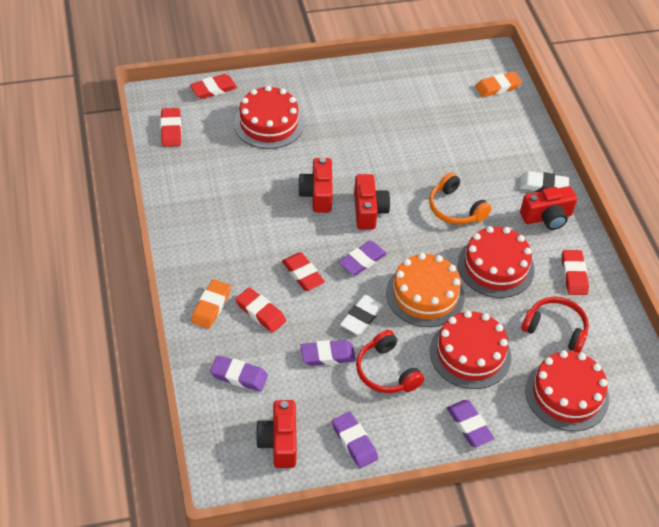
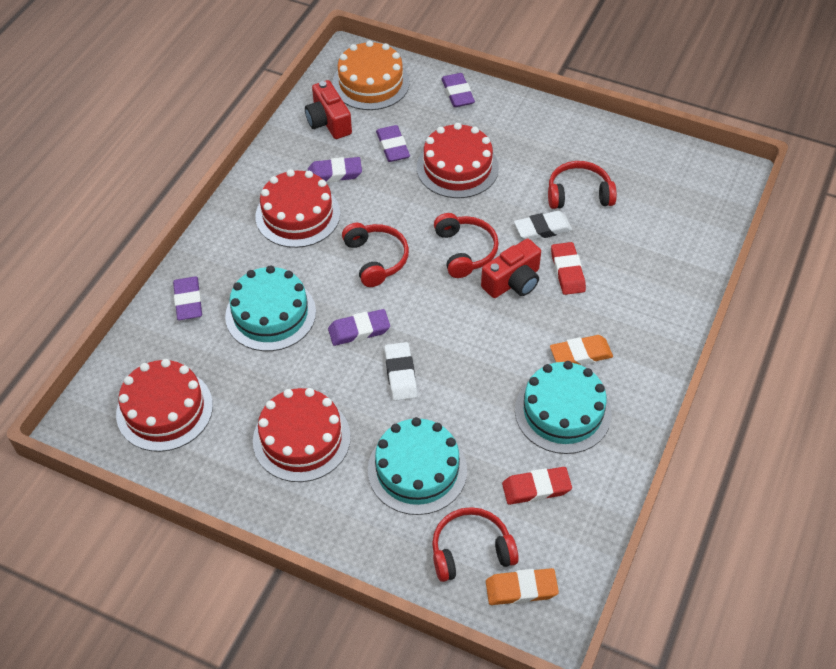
orange headphones: [429,172,491,225] = 1 -> none = 0
red camera: [256,400,297,468] [298,158,333,213] [354,174,390,230] [520,186,577,230] = 4 -> [305,80,352,139] [481,239,541,298] = 2
red eraser: [161,108,182,147] [190,74,237,99] [235,287,286,333] [282,252,325,291] [562,250,589,295] = 5 -> [502,467,572,505] [551,242,586,295] = 2
red headphones: [356,330,424,393] [522,297,589,353] = 2 -> [342,223,409,287] [432,507,519,582] [434,213,499,278] [548,161,617,209] = 4
turquoise cake: none = 0 -> [225,265,316,351] [368,417,467,515] [515,361,611,454] = 3

